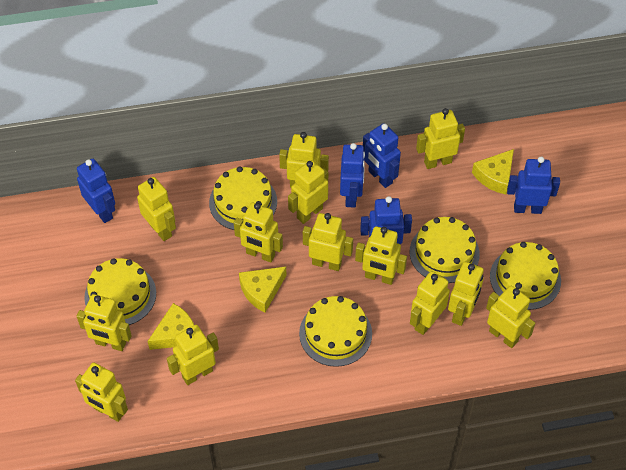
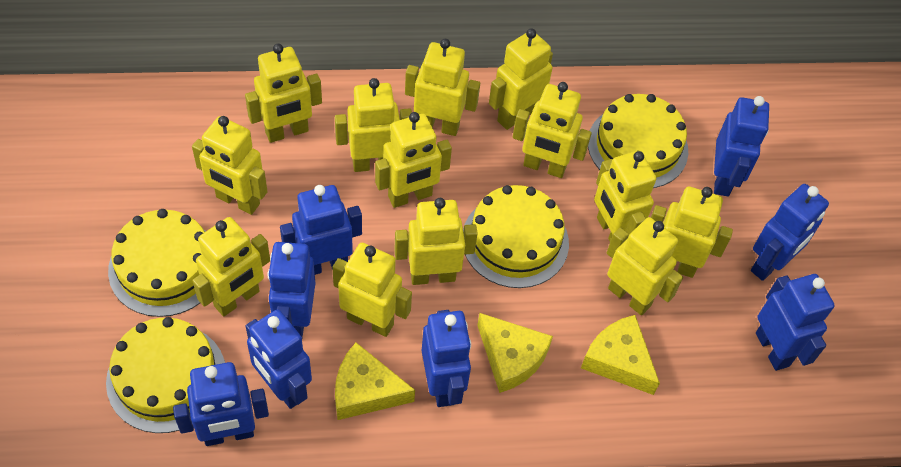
blue robot: [77,159,115,223] [340,143,365,208] [360,196,412,244] [363,123,401,188] [507,157,560,214] = 5 -> [173,362,269,446] [245,309,312,409] [268,242,315,337] [280,185,362,275] [422,310,471,407] [714,96,769,196] [751,184,829,281] [756,274,835,371] = 8
yellow cake: [84,258,156,325] [209,166,277,230] [299,296,372,367] [410,217,480,283] [490,242,561,310] = 5 -> [106,317,225,433] [108,209,206,317] [463,185,569,288] [588,94,688,188] = 4

